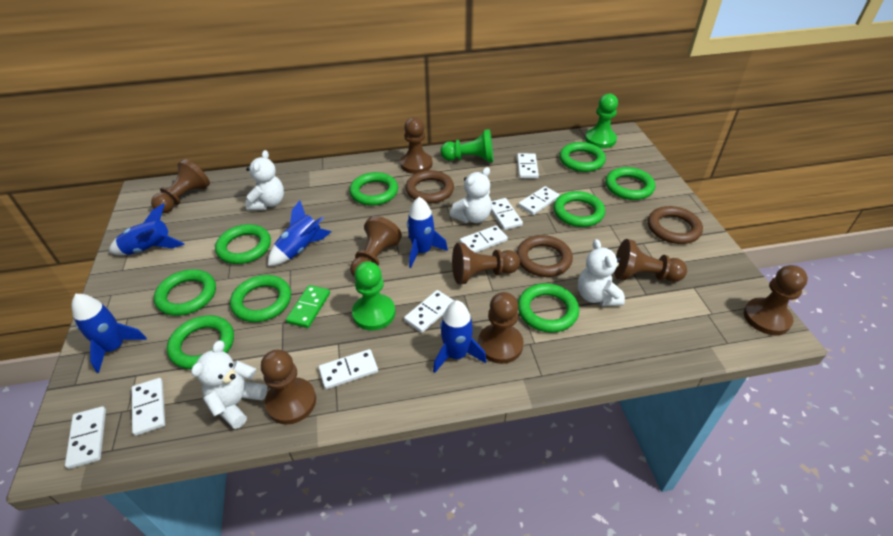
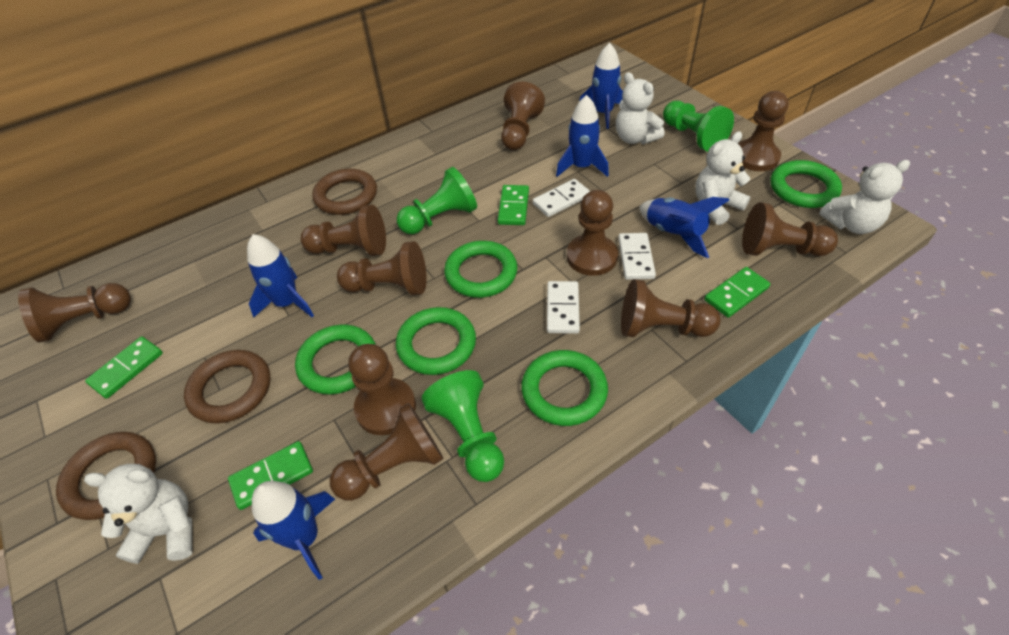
brown pawn: [151,159,210,213] [261,350,316,425] [350,216,402,278] [400,117,432,174] [452,243,520,284] [478,292,524,364] [614,239,687,282] [744,265,808,335] = 8 -> [18,283,131,343] [301,205,386,256] [330,403,443,501] [337,241,427,295] [348,344,416,435] [501,81,545,150] [567,190,618,276] [621,279,721,337] [738,91,788,171] [742,202,838,256] = 10
green domino: [286,285,330,328] = 1 -> [85,337,163,399] [228,441,313,510] [498,185,529,225] [704,267,770,318] = 4
green ring: [154,269,216,316] [167,315,234,369] [215,224,271,264] [230,275,291,322] [349,172,398,206] [518,283,579,333] [553,191,605,227] [559,142,606,172] [606,167,655,200] = 9 -> [295,325,376,394] [396,307,476,375] [444,241,517,298] [521,350,608,426] [771,160,842,208] = 5
white domino: [65,406,106,469] [132,378,165,436] [319,349,378,389] [404,290,454,333] [460,225,508,253] [491,198,523,230] [517,153,539,178] [518,186,560,215] = 8 -> [533,179,590,217] [547,281,580,334] [618,233,656,280] = 3

